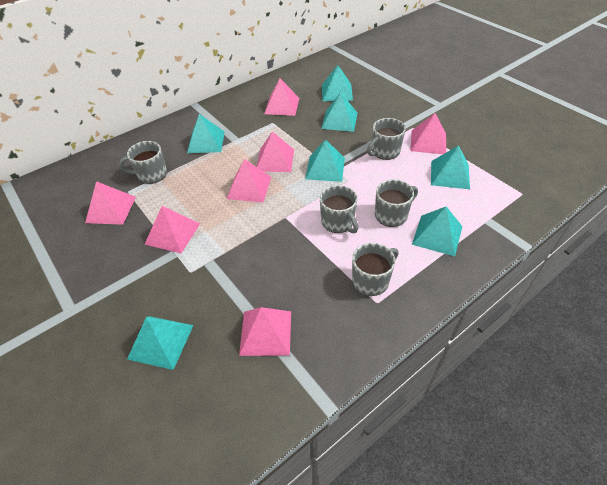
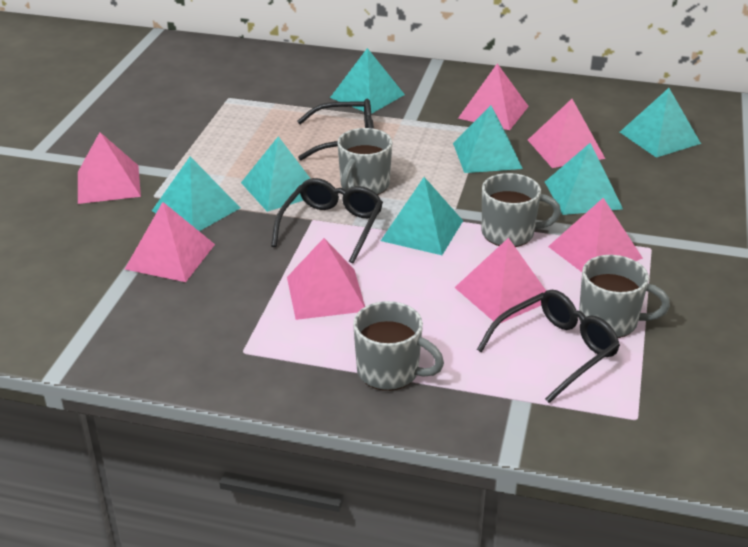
black glasses: none = 0 -> [271,178,383,263] [297,99,374,160] [477,290,620,403] = 3
grey mug: [119,141,167,184] [320,185,358,233] [352,243,399,296] [367,118,406,160] [375,179,418,227] = 5 -> [337,128,392,195] [353,301,444,391] [481,173,561,247] [579,255,670,338] = 4

